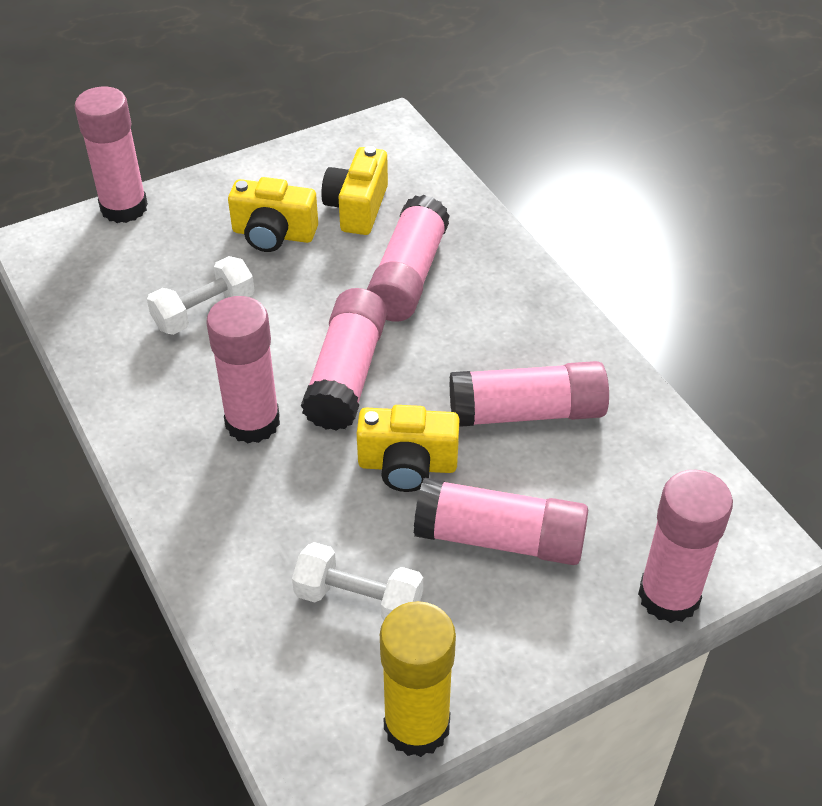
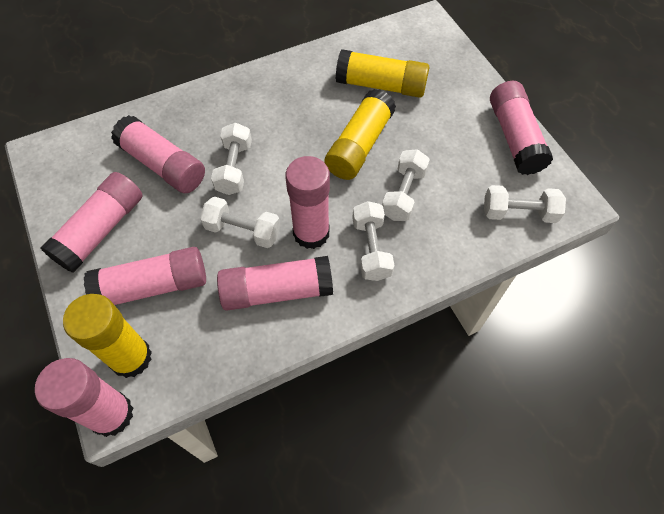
white dumbbell: [147,256,255,335] [292,542,423,621] = 2 -> [200,196,280,248] [211,122,252,195] [353,201,395,281] [382,149,430,221] [484,185,566,223] = 5
yellow camera: [228,177,318,252] [321,146,388,235] [357,405,460,492] = 3 -> none = 0
yellow glue stick: [380,601,456,757] = 1 -> [63,294,152,378] [325,89,396,180] [336,49,429,98] = 3

